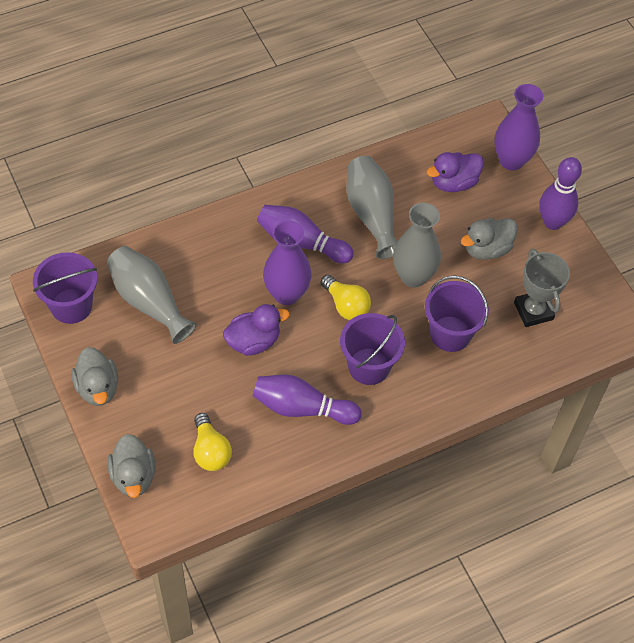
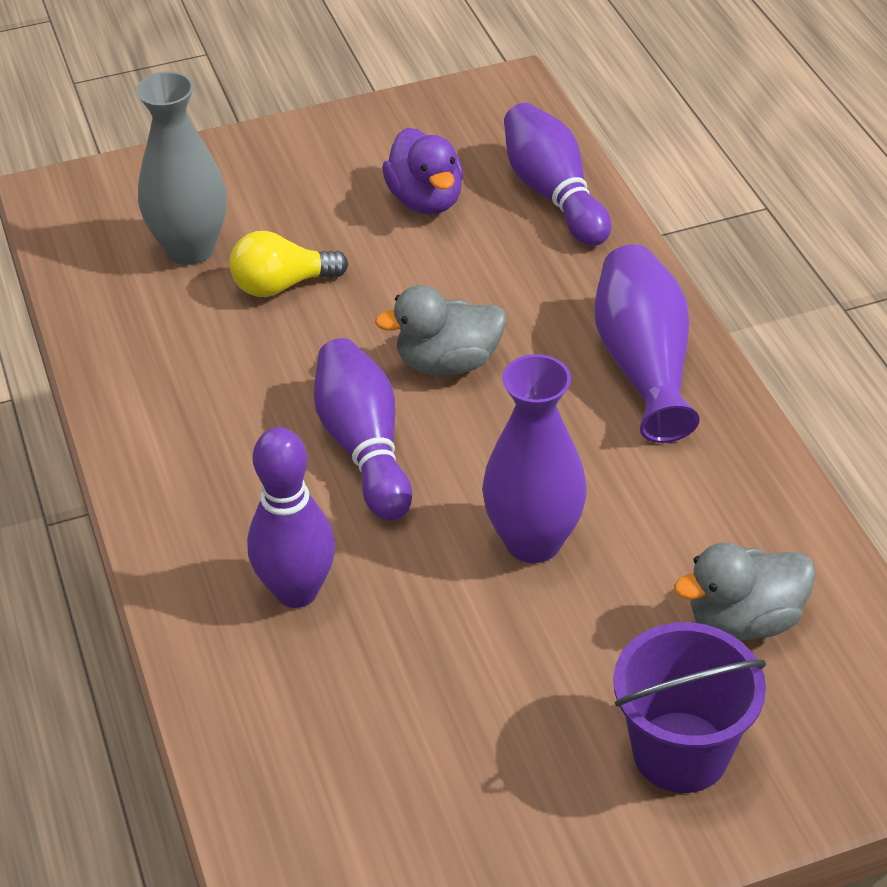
grey duck: [71,347,118,406] [108,434,155,498] [461,218,518,260] = 3 -> [375,285,506,376] [674,543,816,640] = 2
grey trophy: [514,249,570,327] = 1 -> none = 0
grey vase: [107,246,197,344] [346,156,398,259] [393,203,441,287] = 3 -> [136,71,227,265] = 1
purple bucket: [33,252,97,324] [340,313,405,385] [425,275,489,352] = 3 -> [613,622,766,793] = 1
purple duck: [223,304,290,356] [427,152,484,192] = 2 -> [382,128,463,215] = 1
yellow light bulb: [194,413,232,471] [321,275,371,320] = 2 -> [229,231,348,297] = 1

